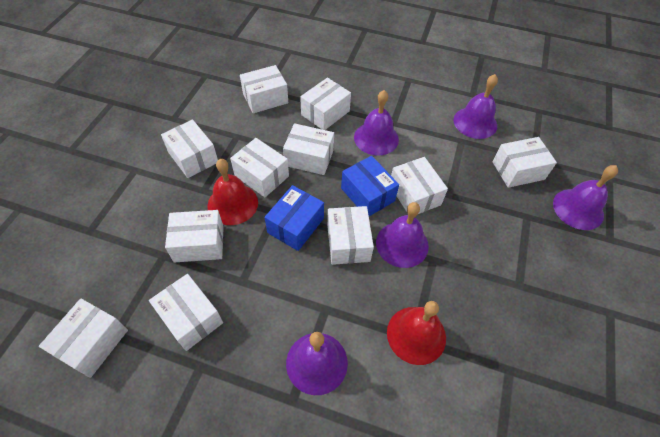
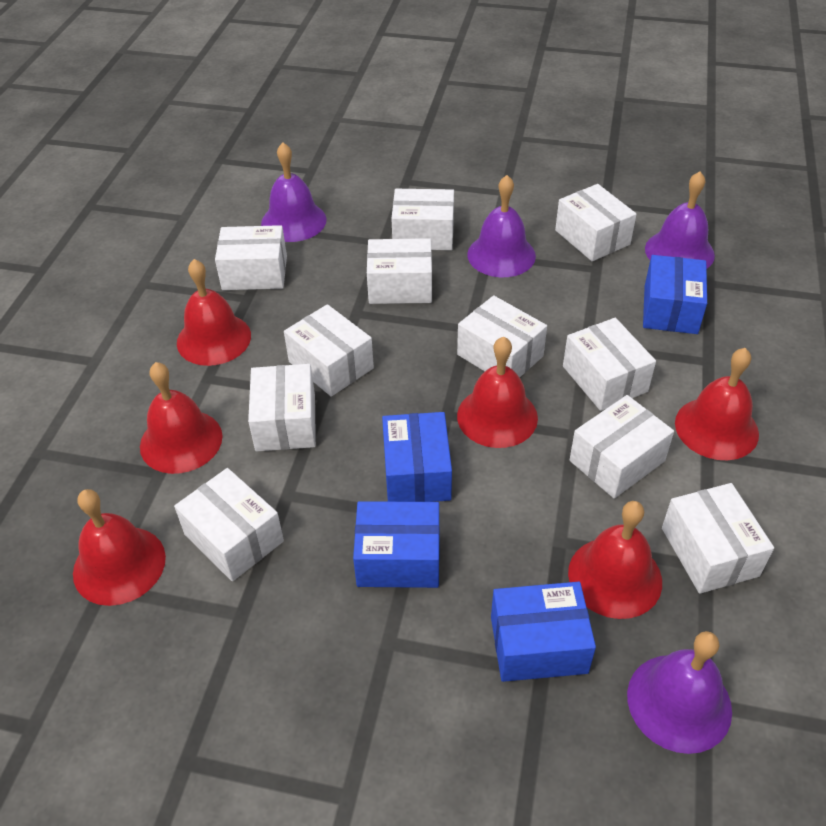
blue box: [265,185,324,251] [341,156,399,216] = 2 -> [353,501,440,588] [382,412,452,502] [491,582,596,682] [643,255,707,334] = 4
purple bell: [286,332,348,395] [354,90,399,156] [376,202,429,268] [454,74,498,139] [553,165,618,230] = 5 -> [261,143,327,242] [467,175,536,277] [627,631,732,754] [645,171,715,269] = 4
red bell: [207,159,258,225] [387,301,446,365] = 2 -> [73,489,166,606] [140,362,222,474] [177,259,251,366] [457,336,538,448] [568,501,662,619] [675,348,759,460] = 6

